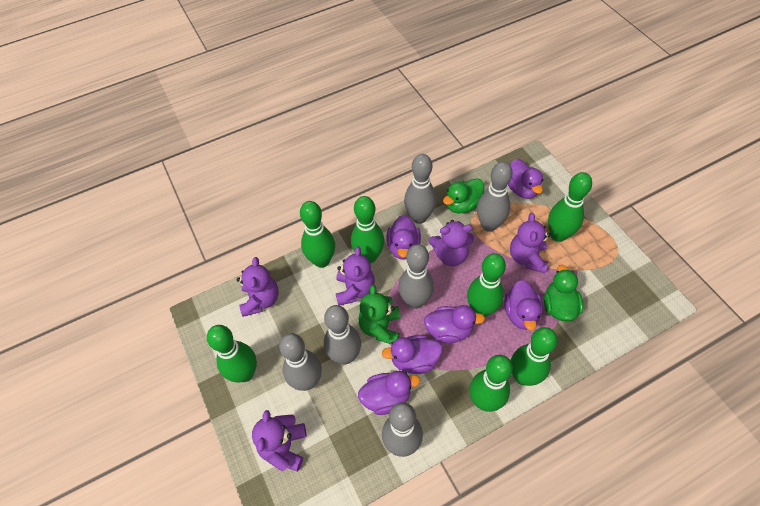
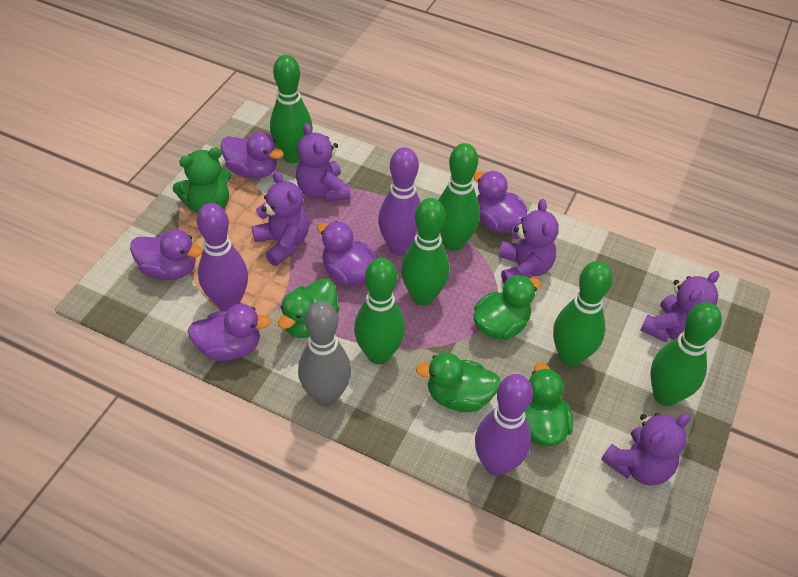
green bowling pin: [207,325,257,382] [300,201,335,268] [351,196,384,263] [467,253,506,317] [469,355,513,412] [511,327,558,386] [548,172,592,242] = 7 -> [270,55,313,163] [354,258,405,364] [401,198,449,305] [438,143,480,251] [553,261,613,366] [650,302,722,406] = 6
green duck: [443,178,484,213] [544,265,583,322] = 2 -> [278,278,339,338] [416,353,501,412] [473,275,541,340] [525,362,573,446] = 4
grey bowling pin: [279,333,322,391] [324,305,361,364] [382,402,423,457] [398,244,434,309] [404,154,437,224] [477,162,513,232] = 6 -> [298,301,351,407] = 1
purple bowling pin: none = 0 -> [197,203,248,311] [378,147,421,255] [475,374,533,476] = 3
purple duck: [358,371,420,415] [382,335,443,374] [386,215,421,260] [424,305,485,343] [504,280,543,331] [508,159,543,199] = 6 -> [130,229,203,280] [188,304,271,361] [221,132,284,179] [317,221,377,286] [473,171,527,233] = 5

